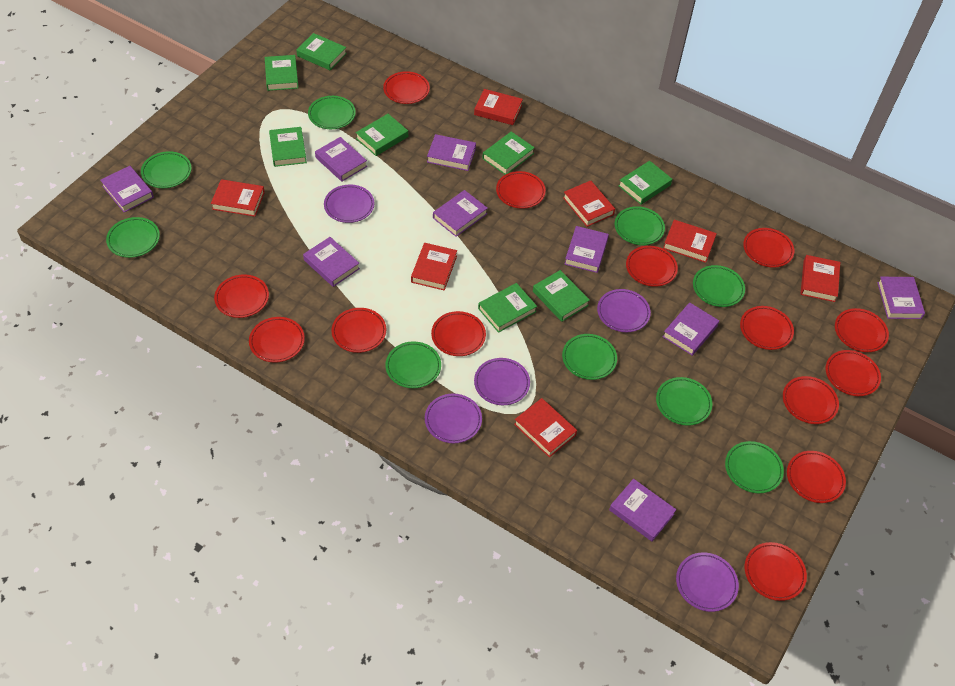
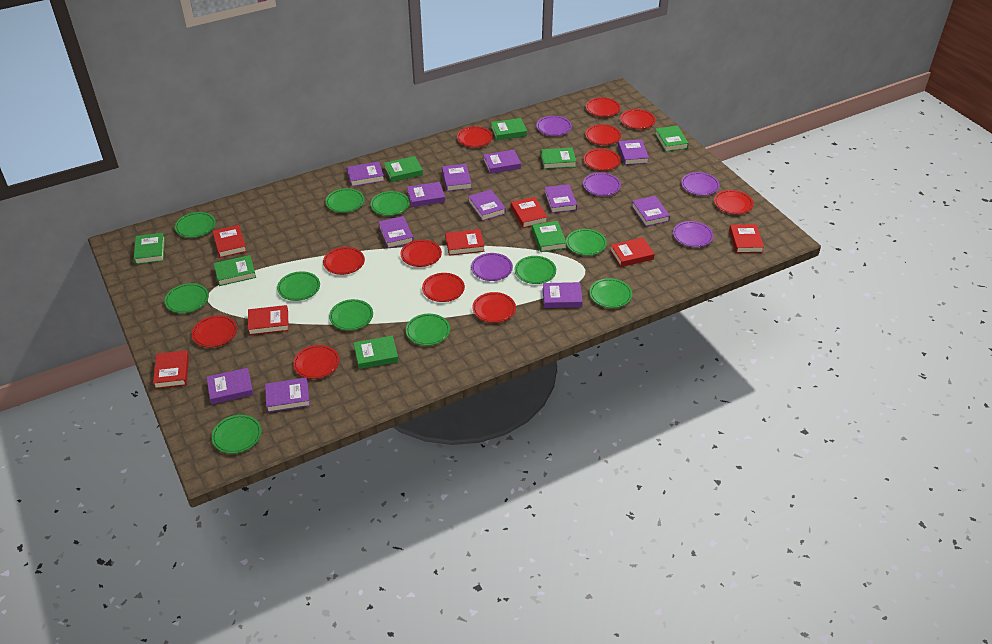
green plate: [106,217,160,258] [141,151,192,188] [308,96,356,129] [385,341,441,388] [562,334,617,380] [615,206,665,245] [656,377,712,426] [693,265,745,307] [725,441,784,493] = 9 -> [164,283,209,313] [175,212,216,238] [211,415,262,454] [277,271,320,301] [325,188,364,213] [329,299,373,330] [371,191,410,216] [406,314,450,346] [515,256,556,284] [566,229,607,256] [589,278,632,308] = 11
purple book: [100,166,154,212] [303,237,360,287] [315,137,367,182] [427,134,476,171] [433,190,488,237] [564,226,609,273] [609,479,676,541] [663,302,719,356] [877,277,925,319] = 9 -> [207,368,253,404] [265,378,310,412] [347,161,384,187] [378,216,414,248] [407,182,445,207] [442,164,472,191] [468,189,506,221] [483,150,521,174] [542,282,583,308] [544,184,577,213] [618,139,649,165] [631,196,670,227] = 12
red plate: [214,274,269,318] [249,317,305,362] [331,308,386,353] [383,71,430,104] [431,311,486,356] [496,171,546,209] [626,246,678,287] [740,306,794,350] [743,228,794,268] [745,542,807,601] [783,376,839,424] [787,451,846,503] [825,350,881,396] [835,308,889,352] = 14 -> [192,315,237,347] [293,345,339,379] [323,247,365,275] [400,240,442,267] [422,273,465,302] [457,126,493,147] [472,292,516,323] [584,149,621,171] [585,124,621,145] [586,97,620,117] [620,109,655,129] [714,190,753,214] = 12

